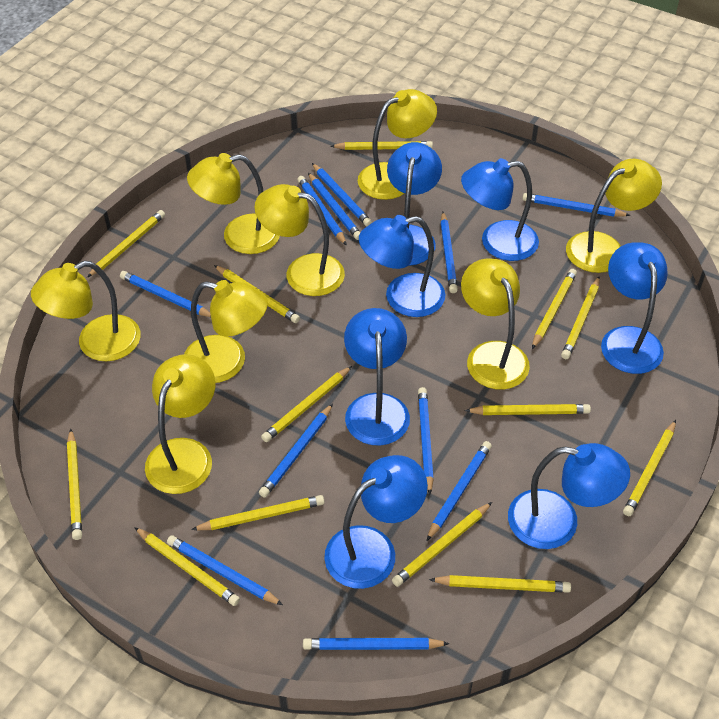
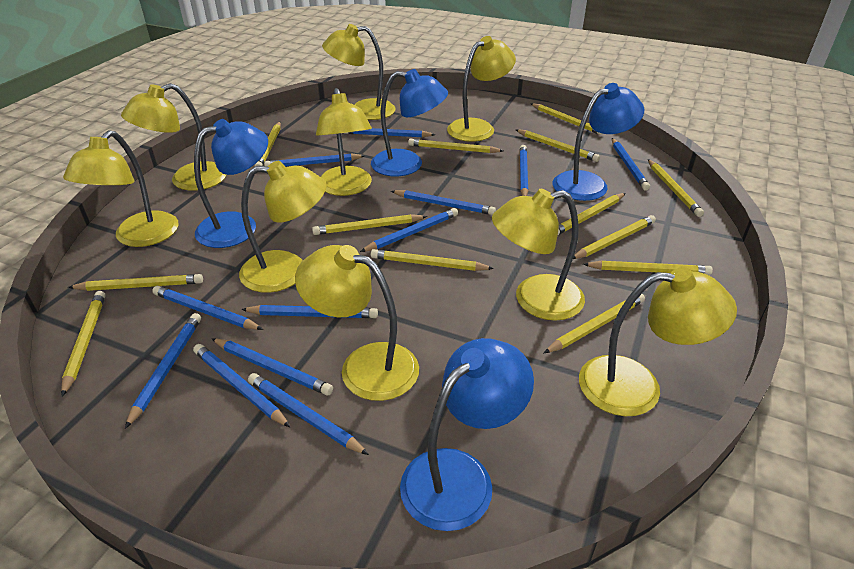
blue lamp: [324,455,428,589] [344,308,410,446] [359,215,446,317] [387,142,442,266] [461,158,539,261] [508,443,630,549] [601,242,668,374] = 7 -> [194,119,268,248] [371,69,448,176] [400,338,534,531] [553,83,644,201] = 4
blue pencil: [120,271,211,317] [167,535,283,605] [259,403,333,498] [297,176,347,245] [303,638,450,650] [308,173,360,240] [312,163,372,226] [418,387,434,495] [427,441,492,541] [440,212,458,293] [522,193,631,217] = 11 -> [125,313,201,429] [152,286,263,330] [193,344,290,427] [211,338,333,395] [241,305,378,318] [248,373,369,455] [264,153,365,167] [344,128,435,138] [360,208,458,252] [391,190,496,215] [519,145,528,196] [612,138,650,191] = 12
yellow lamp: [31,261,141,362] [145,354,215,494] [184,280,268,383] [187,153,280,254] [254,184,345,296] [358,89,437,200] [461,259,530,390] [566,159,662,273] = 8 -> [63,130,179,247] [121,83,226,191] [239,161,327,293] [295,245,419,401] [316,88,372,196] [322,24,396,120] [447,36,516,142] [492,189,585,321] [579,267,737,416] = 9

